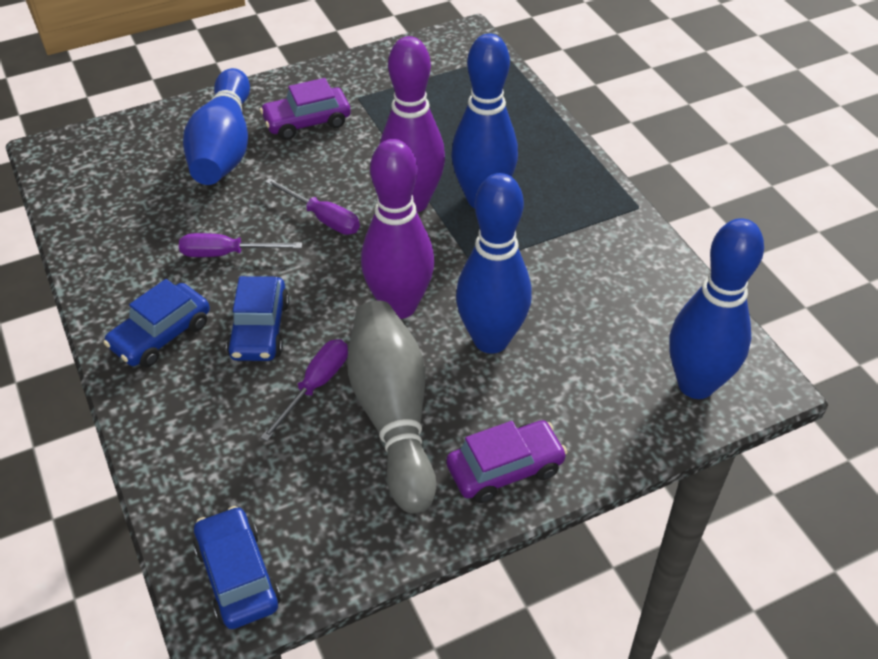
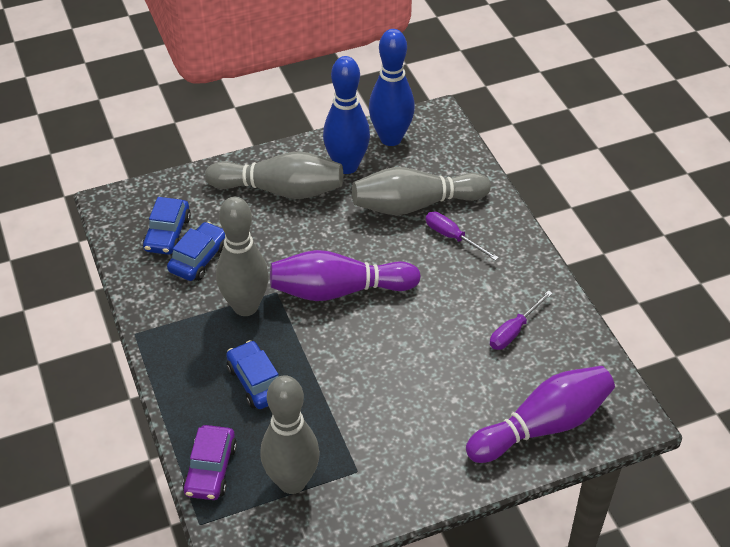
blue bowling pin: [183,68,250,185] [451,34,518,208] [456,173,532,354] [669,218,764,399] = 4 -> [323,56,370,174] [369,29,415,146] = 2
grey bowling pin: [348,300,436,513] = 1 -> [205,151,343,199] [216,197,269,316] [260,375,320,494] [352,167,491,215] = 4
purple car: [260,78,351,140] [446,420,567,503] = 2 -> [183,425,237,500] = 1
purple screwdriver: [179,233,302,257] [260,339,348,441] [265,178,360,235] = 3 -> [426,212,499,261] [490,290,553,350] = 2

